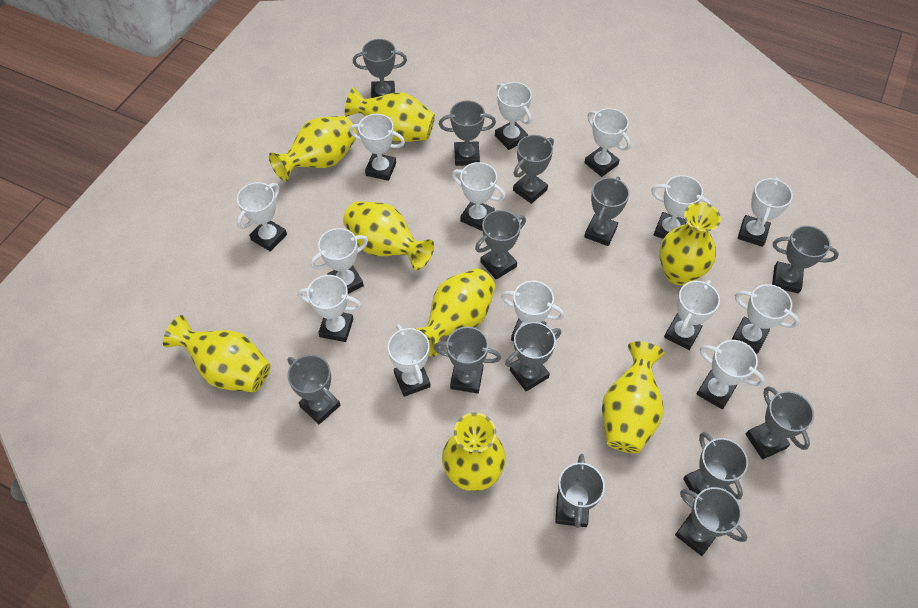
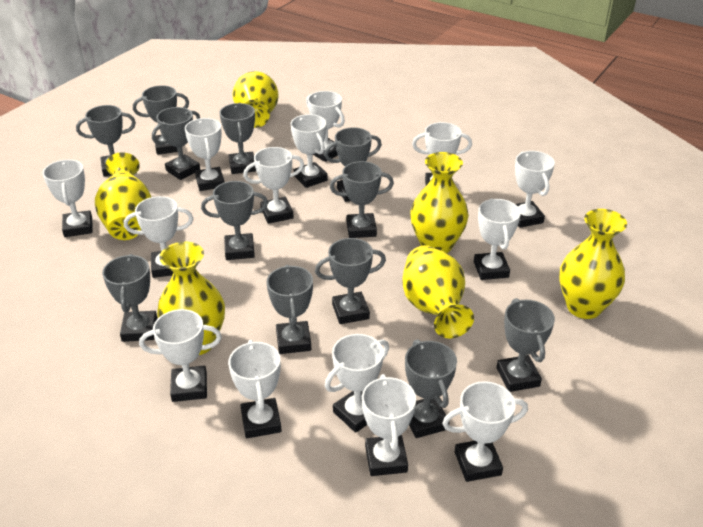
grey trophy: [287,355,340,424] [353,39,407,98] [434,327,501,393] [439,100,496,166] [475,210,526,280] [505,322,561,391] [513,135,554,204] [555,454,605,528] [584,177,629,246] [675,487,747,556] [683,432,748,499] [746,386,814,459] [772,225,839,293] = 13 -> [76,105,136,177] [102,254,157,342] [133,85,189,155] [152,107,200,180] [201,181,268,260] [220,103,256,174] [266,265,313,354] [315,238,386,324] [324,127,382,202] [330,161,394,238] [405,339,457,438] [496,298,555,392] = 12
yellow vase: [163,315,271,392] [269,116,357,181] [343,201,434,270] [345,87,435,142] [414,268,495,357] [442,412,506,491] [602,342,664,453] [659,202,721,285] = 8 -> [95,152,151,240] [157,242,225,355] [232,71,279,128] [402,245,474,338] [410,152,469,253] [559,209,627,319] = 6

